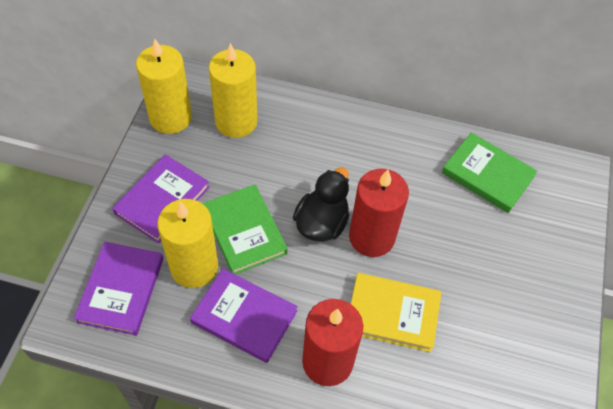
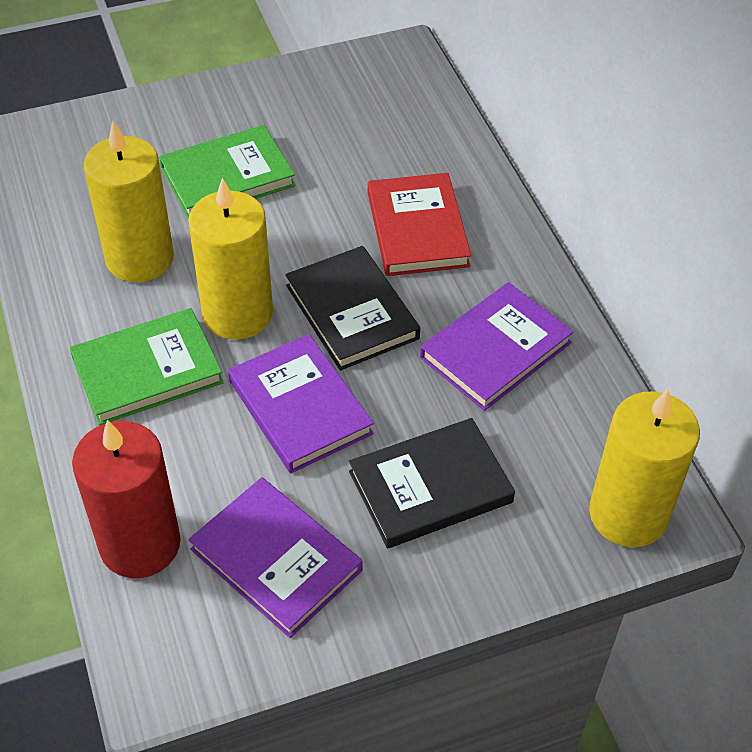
black book: none = 0 -> [285,246,420,371] [349,418,515,548] = 2
black duck: [293,167,349,242] = 1 -> none = 0
red book: none = 0 -> [368,173,471,276] = 1
red candle: [302,299,363,386] [349,169,409,257] = 2 -> [72,420,181,578] = 1
yellow book: [351,273,441,352] = 1 -> none = 0

